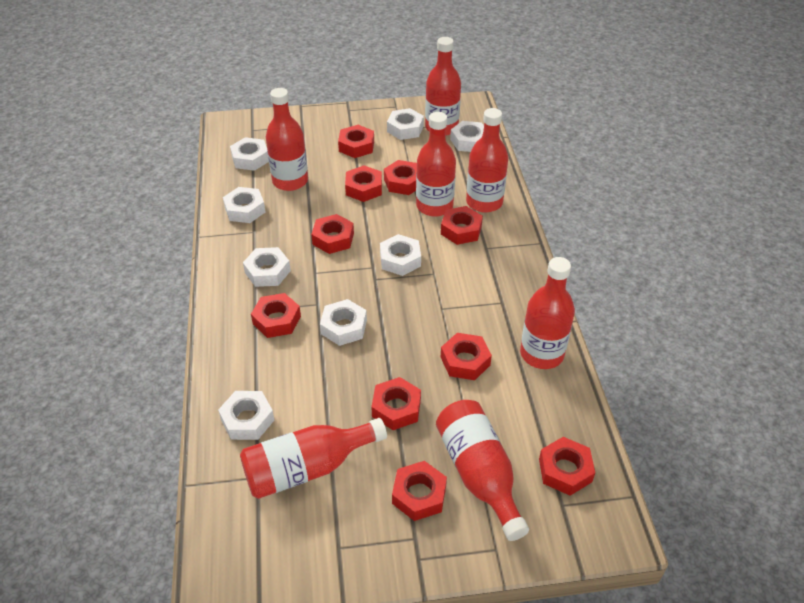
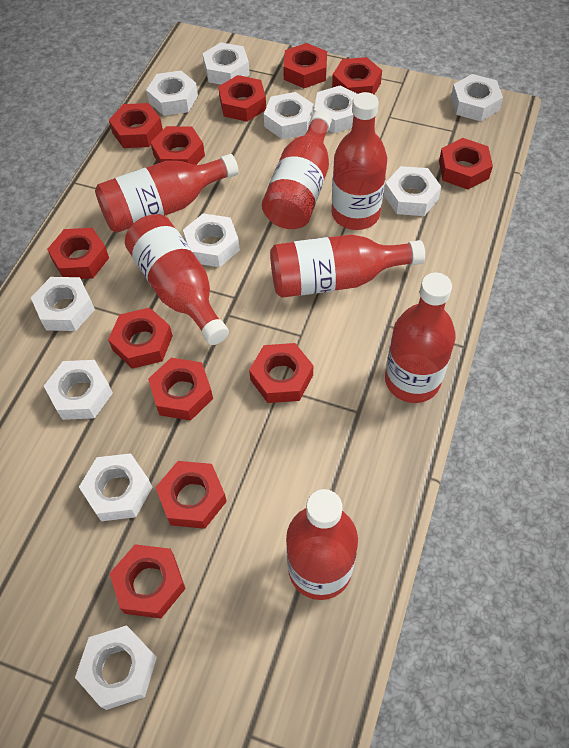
red nut: [251,293,301,338] [311,214,354,254] [338,125,374,158] [345,165,382,202] [371,377,421,430] [384,160,417,195] [392,461,447,521] [441,206,483,245] [441,333,492,380] [539,437,595,496] = 10 -> [47,228,109,279] [108,308,173,369] [109,103,163,148] [109,544,186,618] [148,358,213,421] [150,126,205,165] [155,461,227,529] [218,75,266,122] [249,343,313,403] [283,43,327,88] [332,57,382,94] [439,138,493,190] = 12
white nut: [218,391,274,440] [223,187,266,223] [230,137,269,171] [243,247,291,287] [320,299,367,346] [380,234,421,276] [387,108,424,140] [450,121,484,152] = 8 -> [31,277,95,331] [44,360,113,420] [75,625,157,710] [79,453,152,521] [146,70,198,116] [183,213,240,267] [202,42,250,85] [264,92,314,139] [314,85,357,133] [384,166,442,216] [451,74,503,121] = 11

